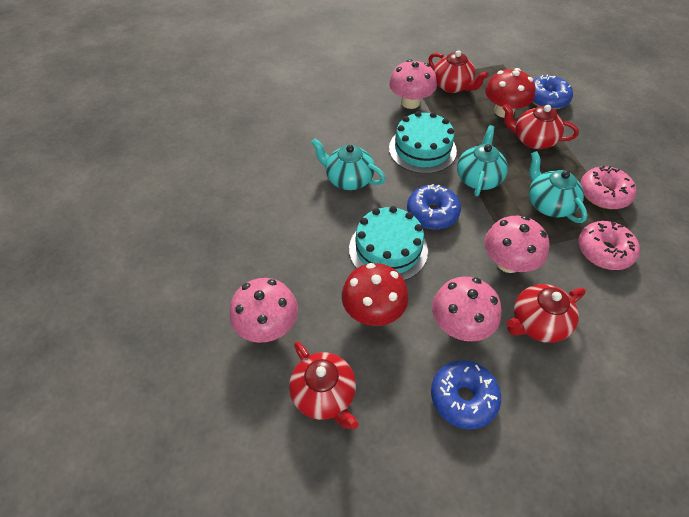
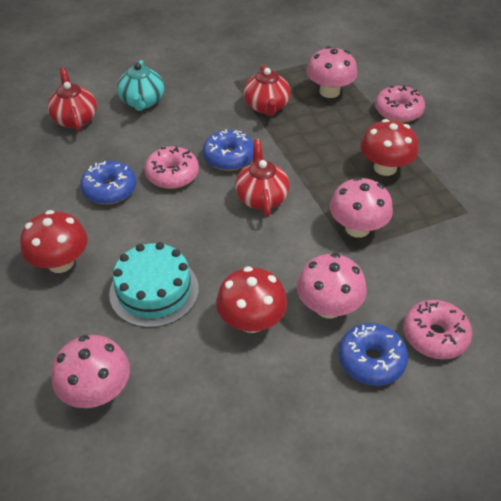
pink donut: [578,221,640,270] [580,166,637,209] = 2 -> [144,146,199,189] [375,85,425,123] [403,300,472,359] = 3
red mushroom: [342,263,409,326] [485,68,535,118] = 2 -> [20,210,88,273] [216,266,287,333] [360,119,418,176] = 3
red teapot: [289,341,359,429] [429,50,489,93] [502,104,579,149] [507,284,586,343] = 4 -> [47,68,97,132] [235,139,290,217] [243,65,290,116] = 3
turquoise cake: [349,206,428,281] [389,111,457,174] = 2 -> [109,242,199,328] = 1
turquoise teapot: [311,139,386,190] [457,125,508,196] [529,151,587,223] = 3 -> [117,60,164,111] = 1

